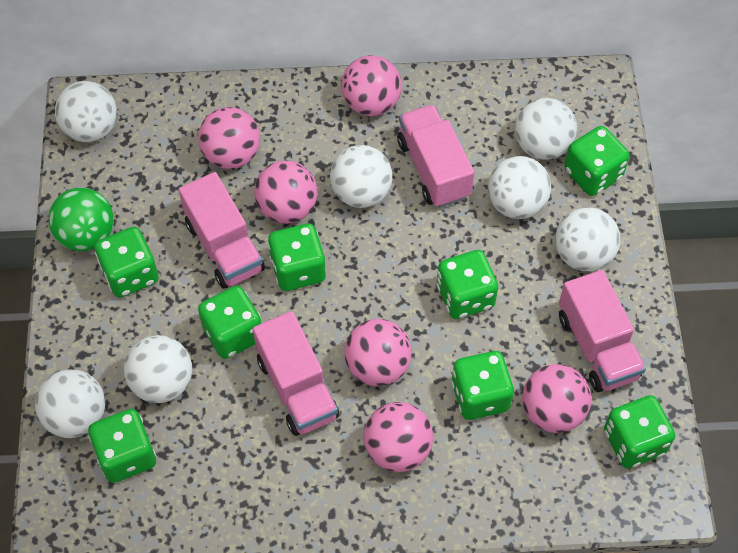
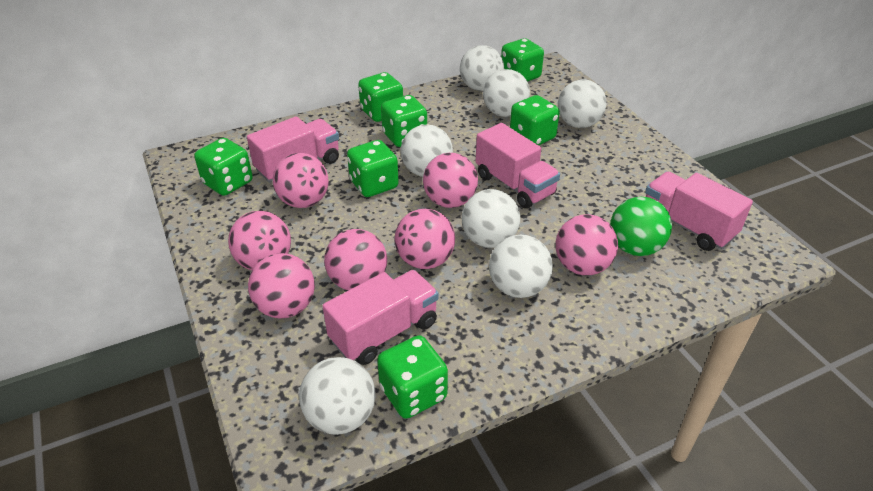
green dice: [88,409,156,483] [94,227,159,298] [198,286,262,359] [268,223,326,291] [437,250,498,319] [451,351,514,420] [564,126,630,196] [604,395,675,468] = 8 -> [194,138,253,196] [347,140,399,197] [358,72,403,122] [377,335,448,419] [381,95,427,147] [501,38,544,82] [510,95,560,145] = 7
pink ball: [198,107,260,169] [254,160,318,224] [341,55,402,116] [344,319,412,386] [364,402,433,472] [522,364,592,433] = 6 -> [228,211,291,270] [248,253,315,319] [273,153,329,208] [324,229,387,290] [395,209,455,269] [423,153,478,208] [556,214,618,275] = 7

